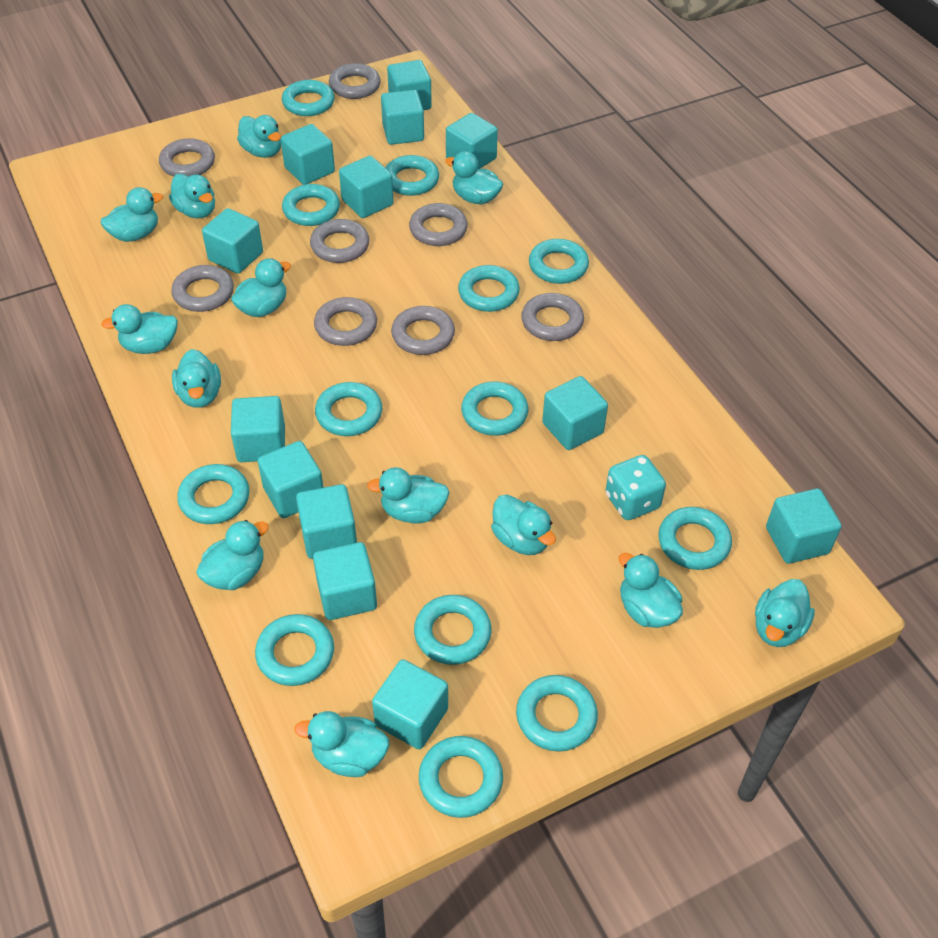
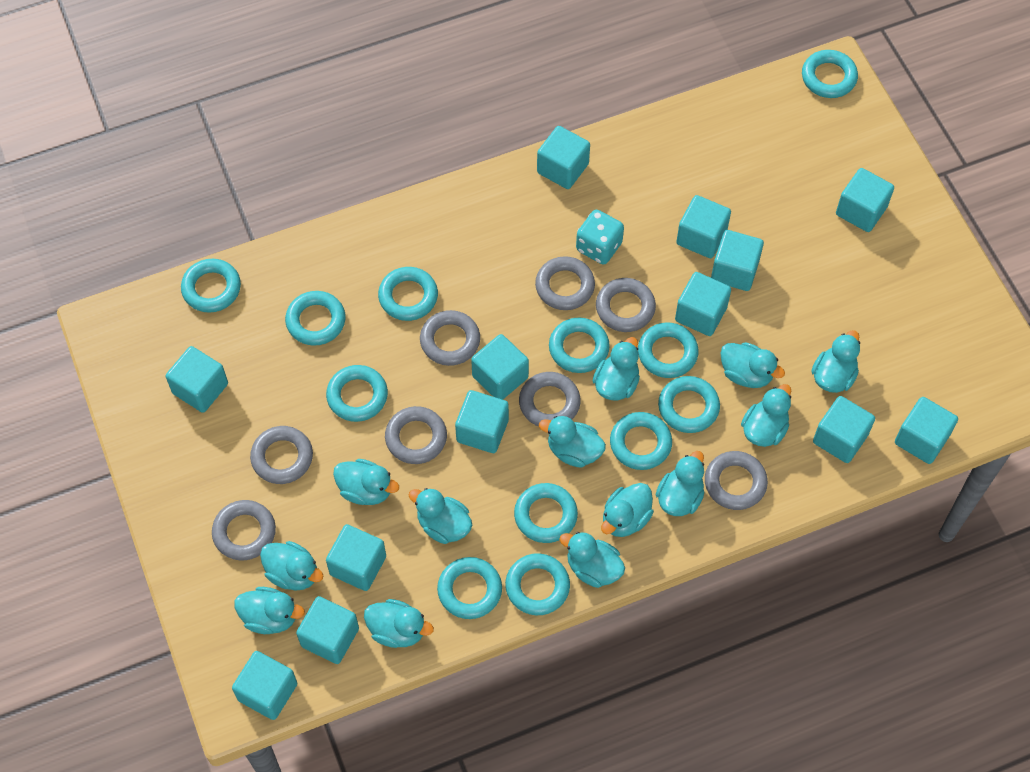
turquoise ring: [177,464,250,524] [255,614,334,686] [282,80,334,116] [282,184,340,226] [315,382,382,436] [385,155,439,196] [414,595,492,665] [419,736,503,818] [458,265,520,312] [461,381,528,436] [516,675,598,752] [529,239,589,284] [659,507,732,570] = 13 -> [181,259,241,313] [285,291,346,346] [326,365,388,422] [378,267,438,321] [437,557,502,619] [505,553,570,615] [514,483,578,543] [549,318,610,373] [610,412,672,470] [638,322,699,378] [658,376,720,433] [802,50,858,98] = 12

